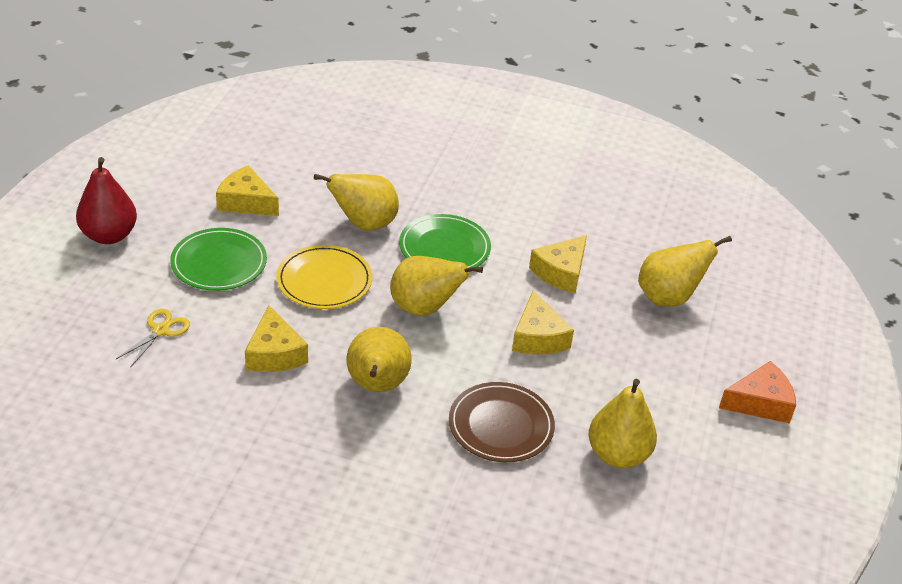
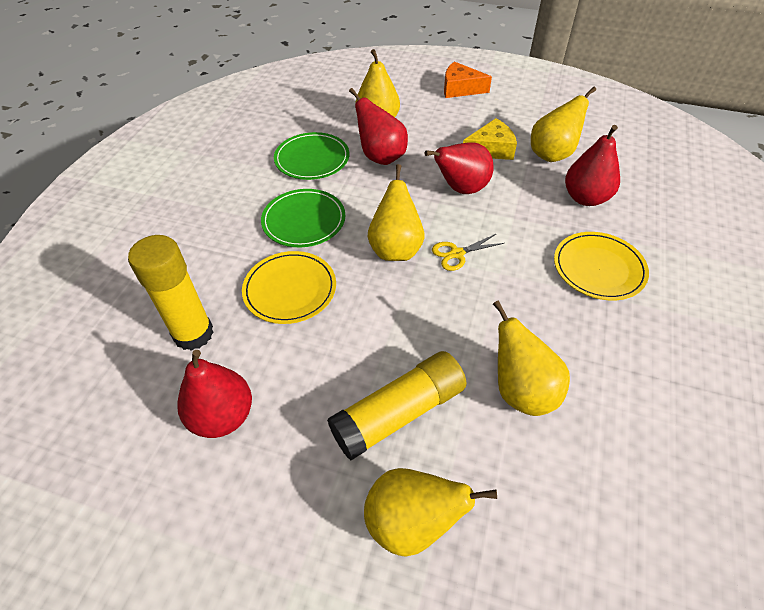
brown plate: [449,382,555,462] = 1 -> none = 0
red pear: [76,157,137,244] = 1 -> [177,350,252,438] [349,88,408,165] [425,142,494,194] [565,125,620,206] = 4
yellow cheese: [216,165,279,216] [245,305,308,372] [512,290,574,355] [529,235,587,293] = 4 -> [463,118,517,160] = 1
yellow glue stick: none = 0 -> [128,235,214,351] [327,351,467,460] = 2
yellow plate: [276,245,372,309] = 1 -> [242,251,336,324] [554,232,649,300] = 2

